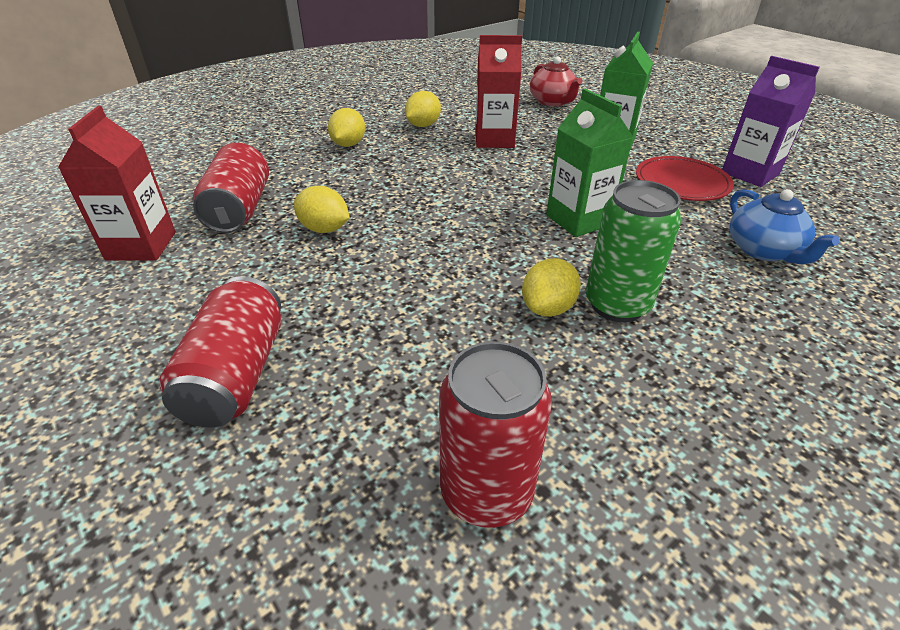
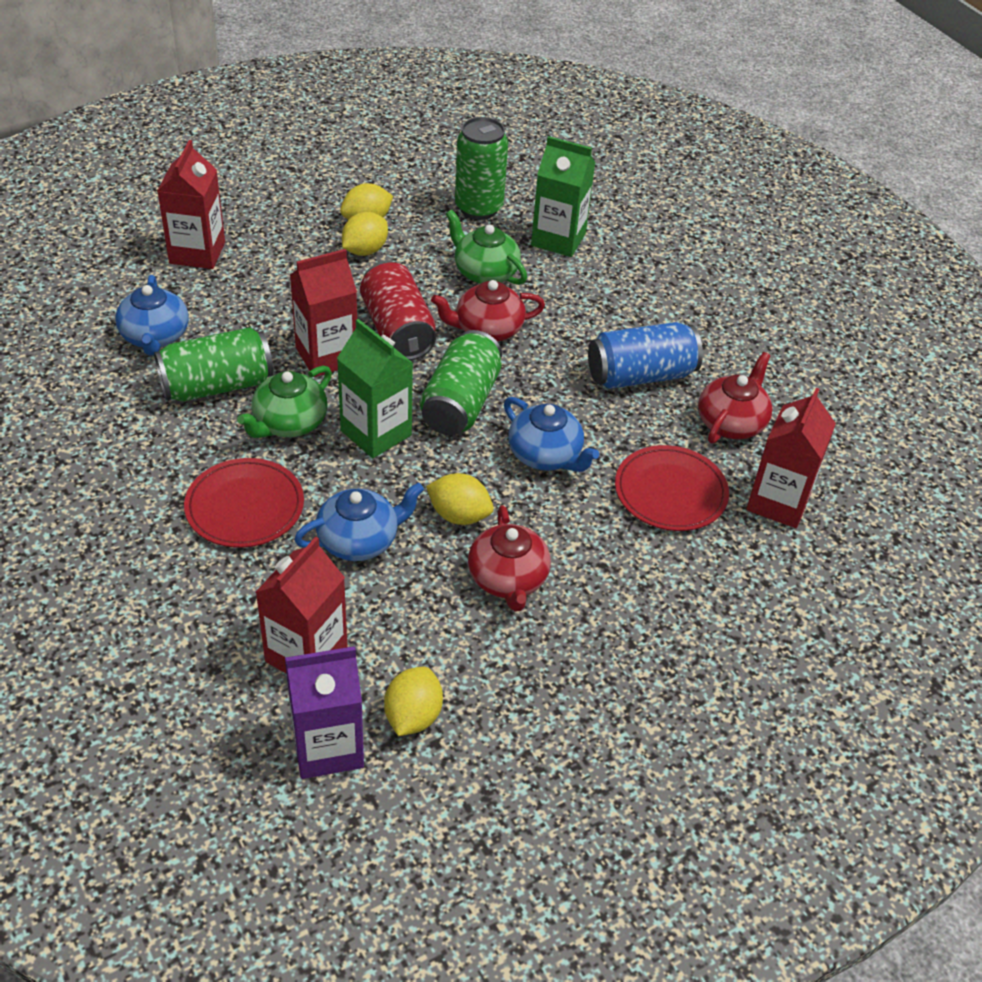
blue can: none = 0 -> [588,322,703,389] = 1
blue teapot: [730,189,840,264] = 1 -> [115,275,189,356] [294,482,424,561] [504,397,599,472] = 3
green can: [586,180,681,322] = 1 -> [154,327,273,402] [420,330,502,435] [455,117,508,220] = 3
green teapot: none = 0 -> [237,366,332,438] [446,210,527,285] = 2
red can: [159,276,281,428] [193,143,269,233] [439,342,552,528] = 3 -> [360,261,436,360] = 1
red carton: [58,106,176,261] [475,35,522,148] = 2 -> [157,140,225,269] [256,537,347,674] [290,249,357,377] [746,388,836,528] = 4
red plate: [636,156,734,201] = 1 -> [184,458,304,548] [615,445,729,531] = 2
red teapot: [530,56,582,106] = 1 -> [431,280,545,341] [468,505,551,612] [698,352,773,444] = 3

